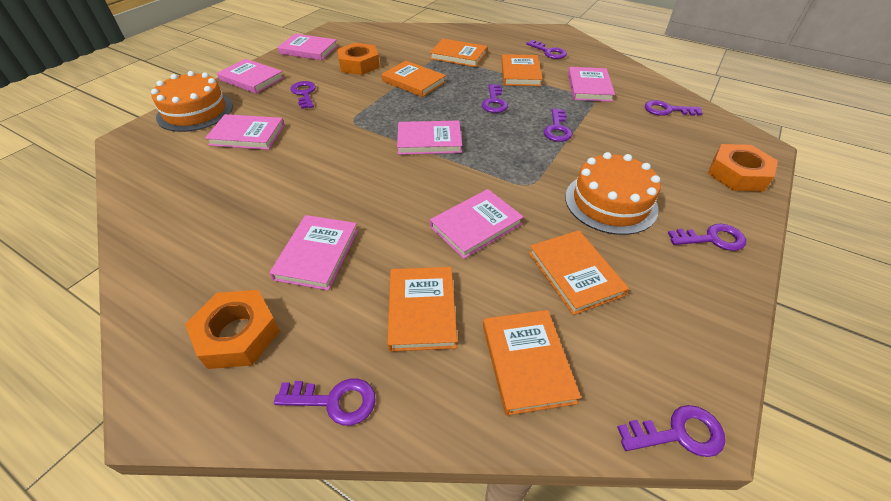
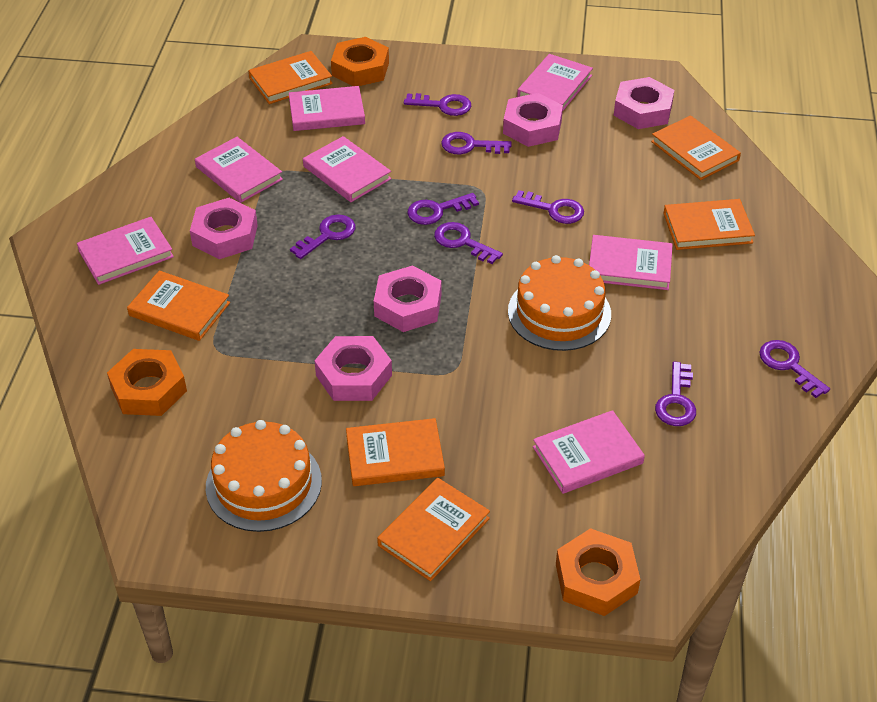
pink nut: none = 0 -> [190,198,258,259] [314,336,392,401] [374,265,441,332] [503,93,563,147] [614,77,674,129] = 5

